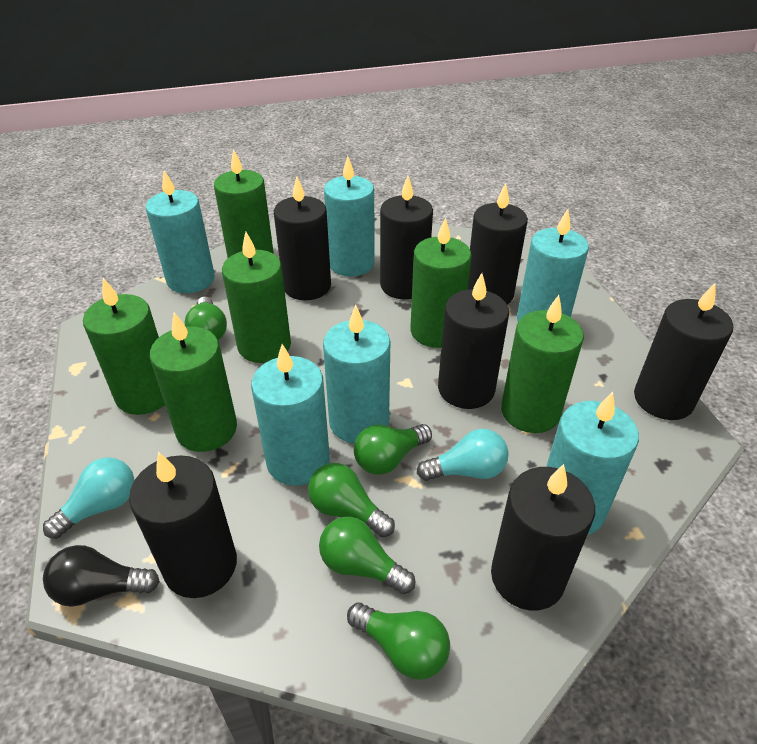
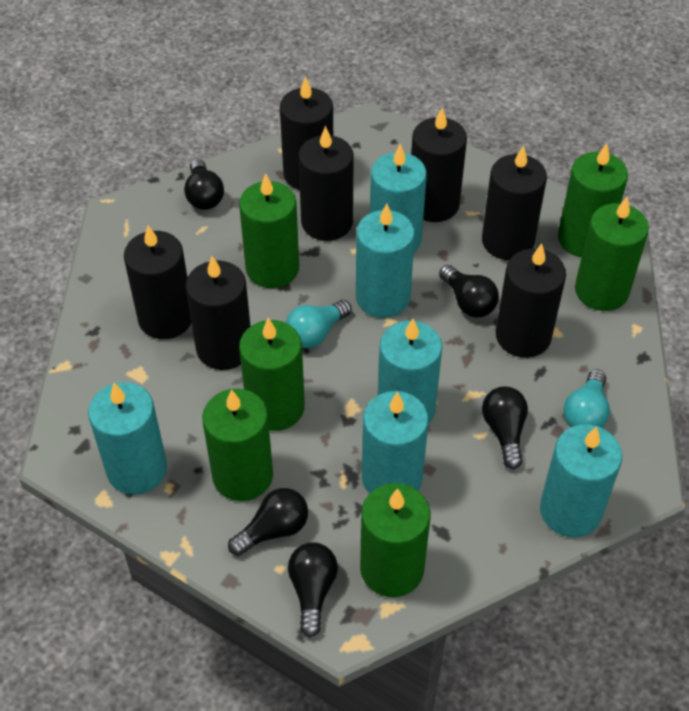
black light bulb: [43,545,160,607] = 1 -> [184,159,224,210] [228,488,308,556] [288,542,338,637] [439,265,499,318] [482,386,528,469] = 5
green light bulb: [185,297,227,340] [308,463,395,537] [319,517,415,594] [347,603,450,680] [354,424,432,475] = 5 -> none = 0

